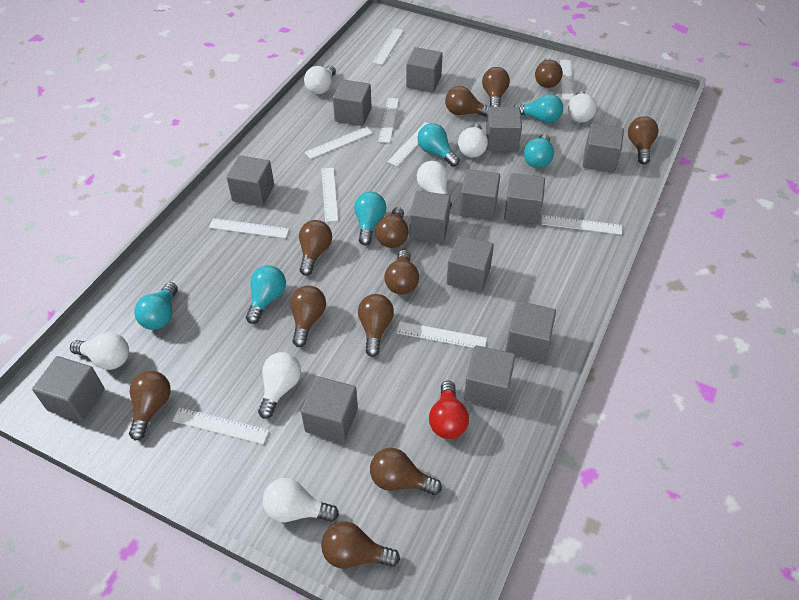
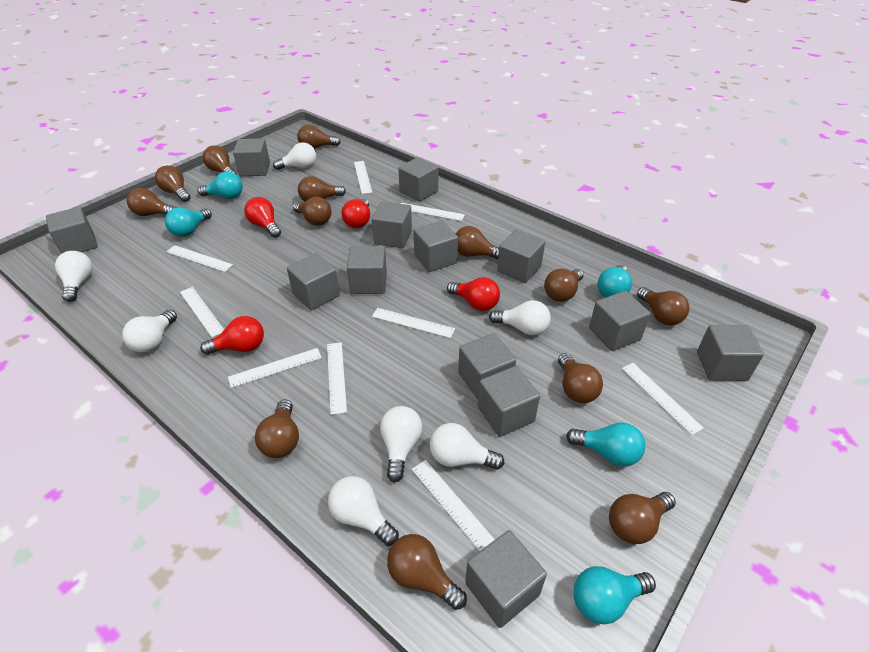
brown light bulb: [129,371,171,441] [290,285,326,347] [299,220,332,276] [321,522,400,569] [358,294,394,357] [370,448,442,495] [375,207,409,248] [385,250,419,295] [445,86,489,117] [482,67,510,107] [535,58,563,88] [628,116,659,164] = 12 -> [127,188,177,216] [155,165,190,202] [203,145,237,175] [255,399,299,458] [293,197,332,226] [297,125,340,149] [298,176,346,202] [387,534,467,610] [456,226,499,259] [544,269,584,302] [558,353,603,403] [609,492,676,544] [637,287,690,325] = 13
red light bulb: [429,381,469,439] = 1 -> [200,316,264,355] [244,197,281,238] [341,199,370,228] [447,277,500,311] = 4
turquoise light bulb: [134,282,178,330] [246,265,286,324] [354,192,386,245] [417,123,460,167] [514,94,563,123] [524,134,554,168] = 6 -> [165,207,212,237] [197,172,243,199] [566,422,645,467] [573,566,656,624] [598,265,632,298] = 5
white ruler: [172,408,269,444] [209,218,289,238] [305,127,372,159] [322,168,338,222] [373,28,404,65] [378,98,399,143] [387,122,429,166] [396,321,487,348] [541,215,622,235] [560,60,574,100] = 10 -> [166,245,233,272] [180,287,224,337] [228,348,322,388] [327,342,347,415] [354,161,372,194] [372,308,455,338] [400,203,465,221] [412,460,495,551] [622,363,704,435] = 9

